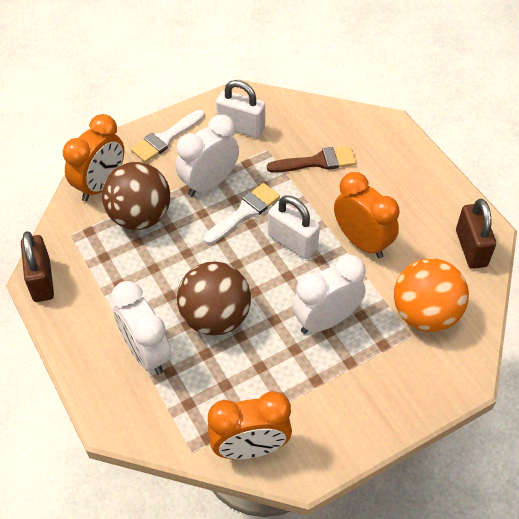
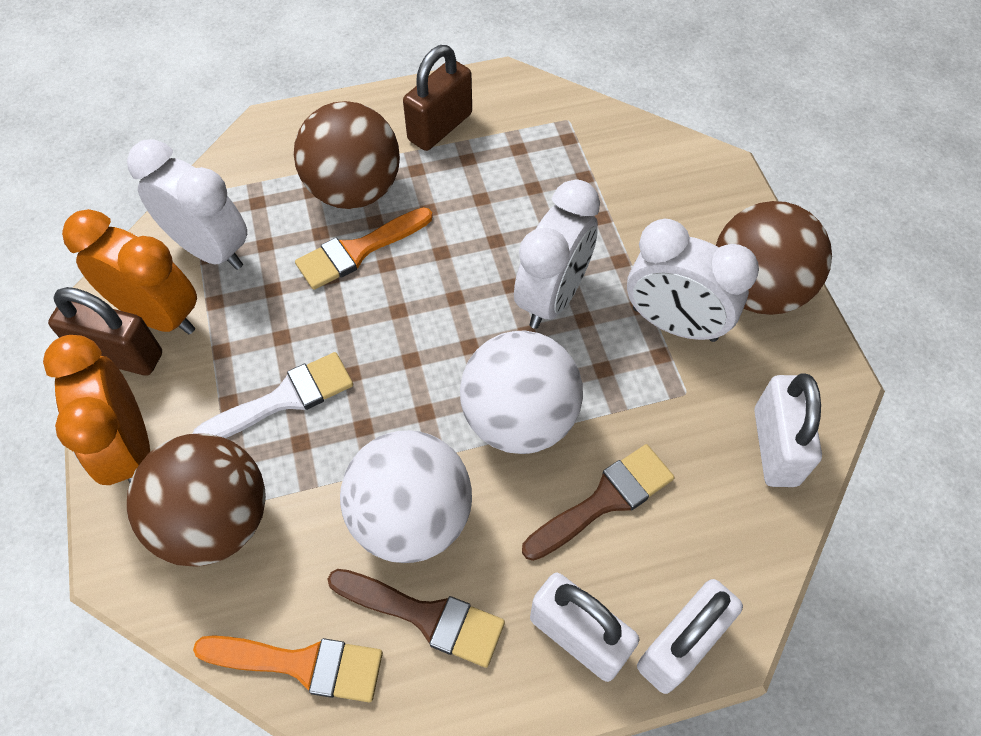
brown ball: [102,162,170,230] [177,261,251,336] = 2 -> [127,434,266,567] [294,101,400,209] [716,201,832,315] = 3
brown brush: [267,146,356,173] = 1 -> [328,569,505,668] [522,444,674,561] = 2
orange ball: [394,258,469,332] = 1 -> none = 0
orange brush: none = 0 -> [193,635,383,702] [295,207,432,290] = 2
orange clock: [63,114,124,201] [208,391,292,459] [334,172,400,258] = 3 -> [43,335,150,485] [62,209,197,334] = 2
white ball: none = 0 -> [340,430,472,563] [460,331,583,454] = 2
white brush: [131,110,204,163] [204,183,280,244] = 2 -> [193,352,353,438] = 1
white padlock: [216,80,265,138] [268,196,320,259] = 2 -> [530,573,639,682] [637,579,743,694] [754,373,822,487] = 3

